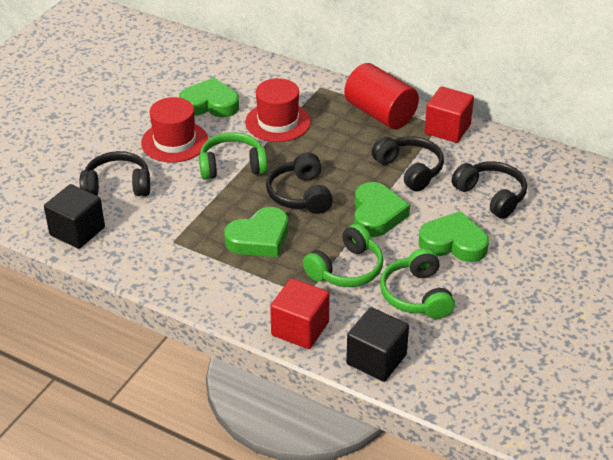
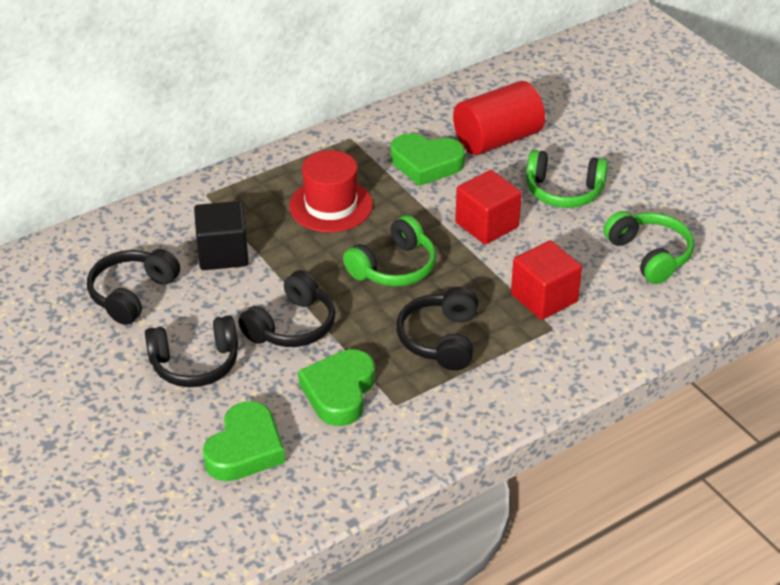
black cube: [44,184,105,249] [346,307,409,382] = 2 -> [194,201,249,270] = 1
green heart: [179,78,239,117] [224,207,288,257] [354,182,410,237] [419,211,489,262] = 4 -> [203,401,285,481] [298,349,375,426] [391,133,465,186] = 3
red hat: [141,97,208,162] [245,78,311,142] = 2 -> [289,150,373,232] = 1

